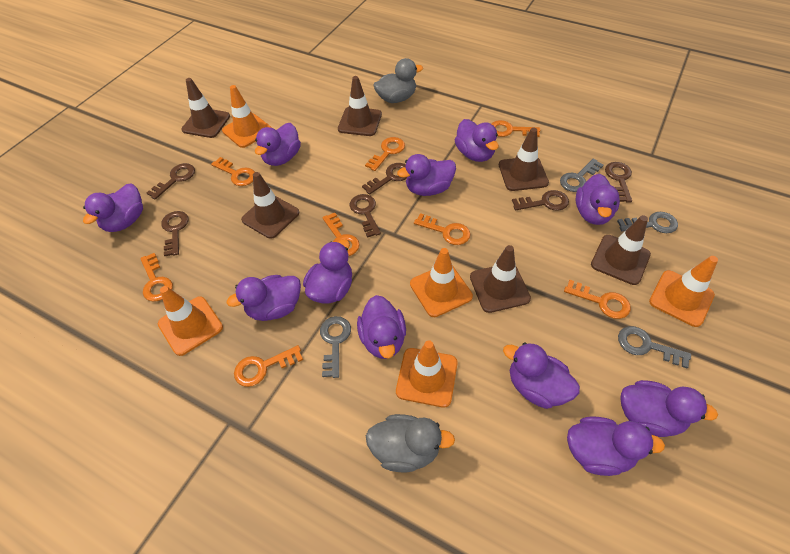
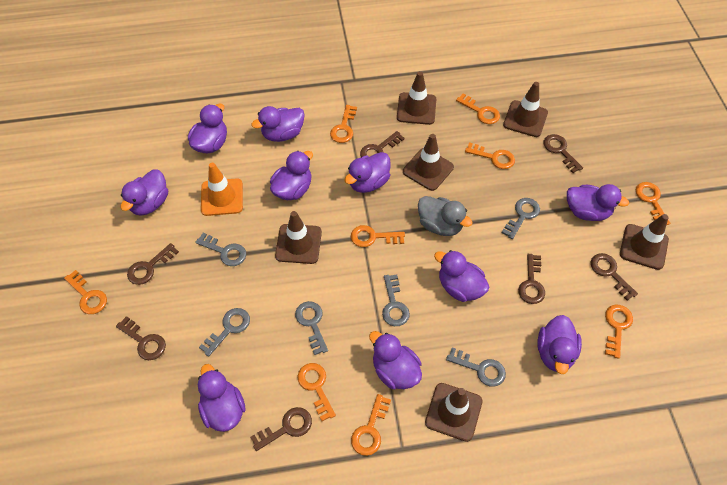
brown key: [147,163,195,200] [161,211,188,256] [350,194,381,238] [362,163,407,195] [512,190,569,211] [605,162,632,203] = 6 -> [116,316,166,360] [127,243,179,285] [250,407,312,451] [360,131,405,157] [518,254,545,304] [544,134,583,173] [591,253,638,301] = 7
grey duck: [366,414,455,472] [373,58,423,103] = 2 -> [418,196,473,236] = 1
grey key: [320,316,351,378] [560,159,603,192] [617,212,678,233] [618,326,691,368] = 4 -> [195,233,246,266] [199,308,250,357] [295,301,328,355] [382,274,410,326] [446,347,506,387] [501,198,540,239] = 6
orange key: [140,253,173,302] [211,157,255,186] [234,345,303,387] [322,212,360,256] [365,137,405,171] [414,213,470,245] [492,120,540,137] [564,280,631,319] = 8 -> [64,270,107,314] [297,363,336,421] [330,105,357,143] [351,225,405,247] [351,394,391,456] [456,93,500,124] [465,142,515,169] [605,305,633,359] [636,182,670,225] = 9
orange traffic cone: [158,286,223,356] [222,85,272,148] [396,340,458,408] [410,248,473,317] [649,256,718,327] = 5 -> [201,163,243,216] = 1
purple duck: [83,184,143,232] [226,275,301,321] [255,123,301,166] [303,240,352,304] [357,295,406,359] [397,154,456,196] [455,119,499,162] [503,343,580,409] [567,416,665,476] [576,174,620,225] [620,380,718,437] = 11 -> [121,169,168,216] [188,104,227,153] [198,364,246,432] [251,106,305,142] [270,151,313,200] [344,152,391,193] [369,331,422,389] [434,250,489,302] [537,315,582,374] [567,184,629,221] = 10

